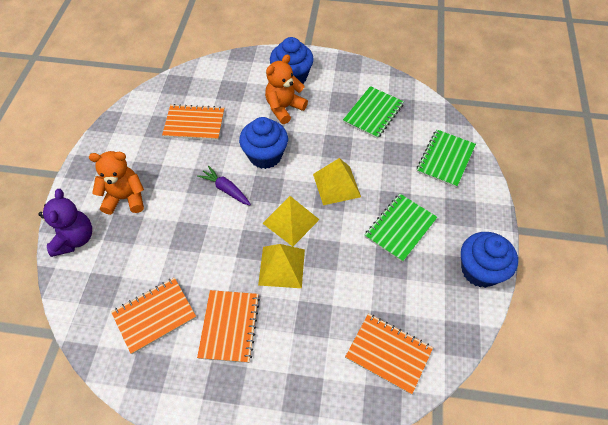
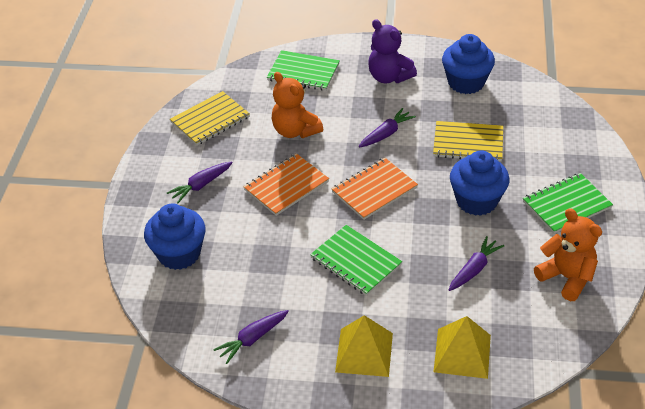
orange notebook: [111,277,196,354] [162,104,224,140] [197,290,260,363] [345,313,433,394] = 4 -> [244,153,329,216] [332,158,418,220] = 2
purple carrot: [197,165,251,205] = 1 -> [167,161,233,203] [213,310,289,364] [359,108,416,147] [449,236,504,291] = 4
yellow notebook: none = 0 -> [170,91,250,145] [433,121,503,162] = 2
yellow pyramid: [258,244,305,288] [262,196,320,247] [313,158,361,205] = 3 -> [335,315,393,377] [434,316,491,379] = 2

